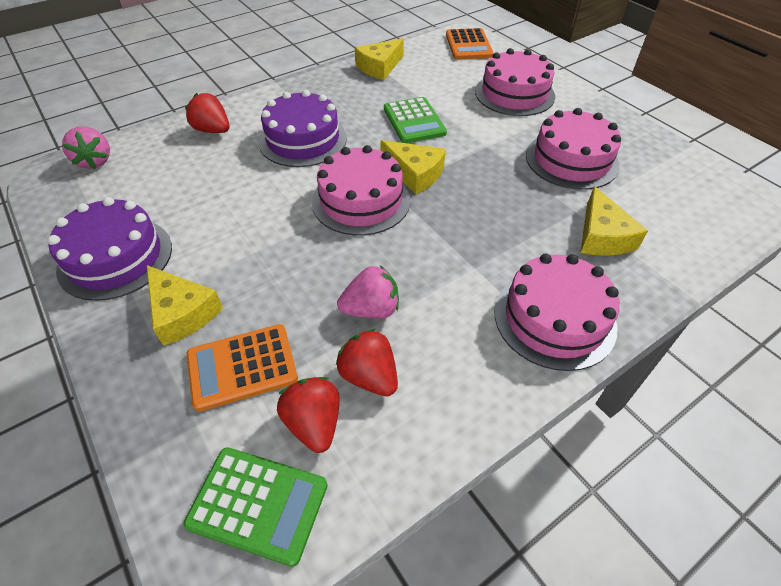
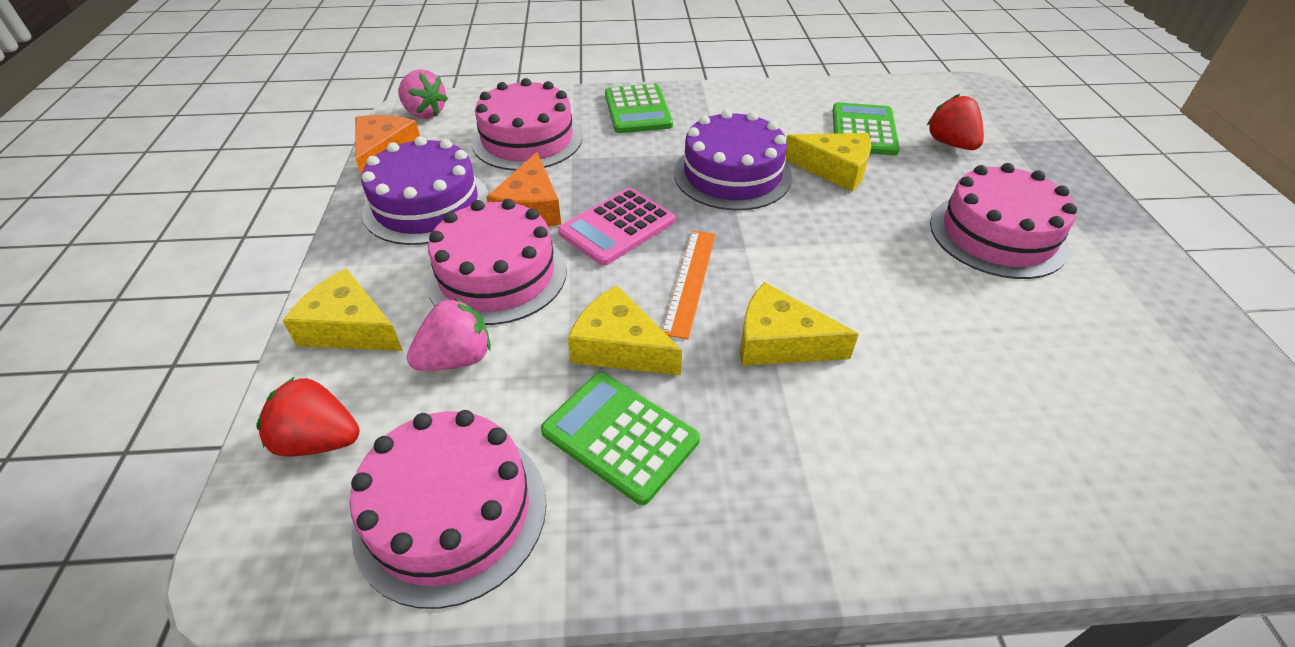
green calculator: [184,447,327,567] [384,97,447,143] = 2 -> [541,372,700,505] [605,84,673,133] [833,102,900,155] = 3
orange calculator: [186,324,298,412] [446,28,494,60] = 2 -> none = 0
orange cheese: none = 0 -> [355,115,420,176] [487,152,561,227] = 2
orange ruler: none = 0 -> [662,230,716,339] = 1
pink calculator: none = 0 -> [558,188,675,266] = 1
red strawberry: [185,93,230,133] [277,377,340,453] [336,329,398,396] = 3 -> [256,377,360,457] [927,94,984,150] = 2

